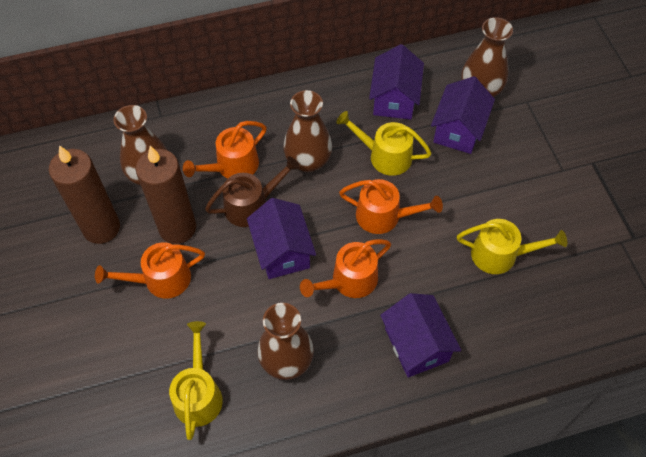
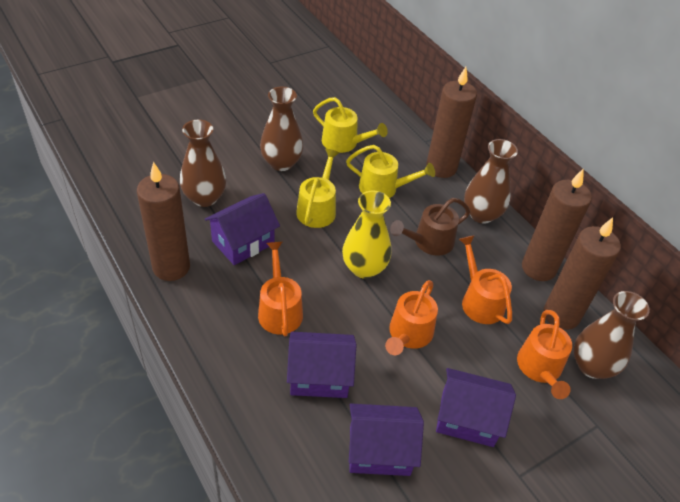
brown candle: [49,145,120,244] [136,146,196,244] = 2 -> [137,162,190,281] [426,67,477,178] [522,169,592,281] [543,217,621,330] = 4
yellow vase: none = 0 -> [342,190,391,279] = 1

